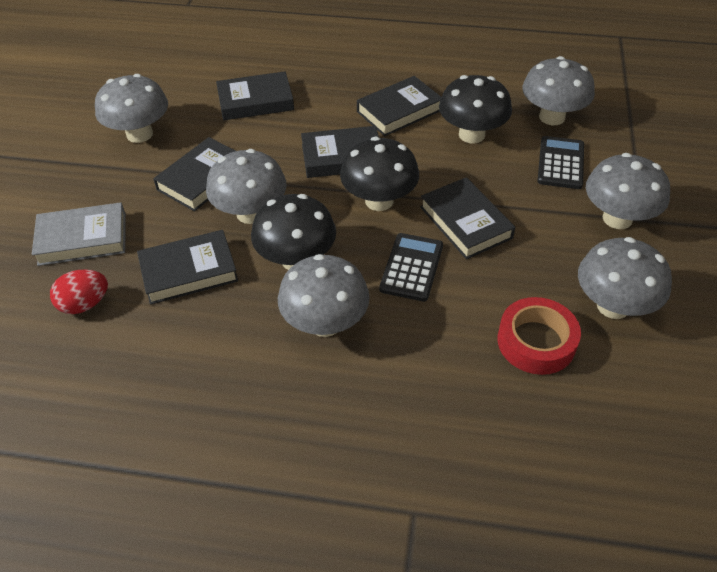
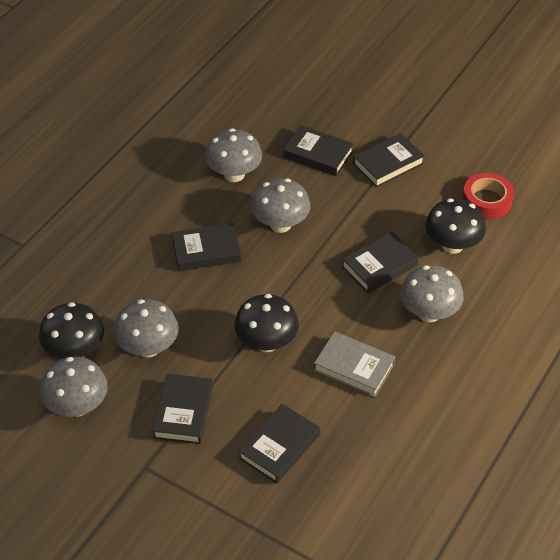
black calculator: [379,233,443,302] [538,136,584,189] = 2 -> none = 0
grey mushroom: [95,74,168,143] [206,149,286,224] [278,254,370,337] [522,56,595,125] [578,237,672,319] [586,153,670,229] = 6 -> [40,357,108,417] [114,299,179,358] [205,128,262,182] [251,178,310,233] [400,265,464,322] = 5
red egg: [50,269,108,314] = 1 -> none = 0

